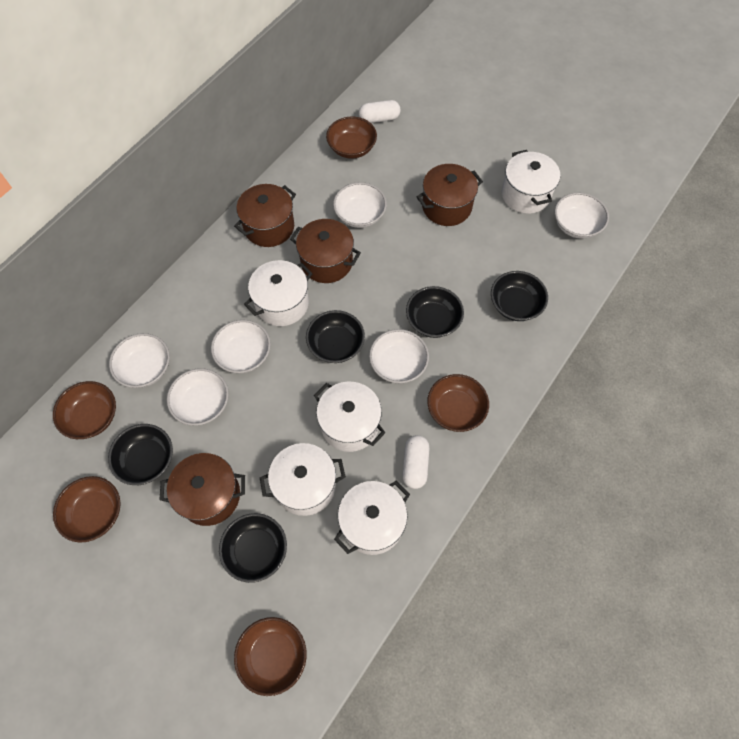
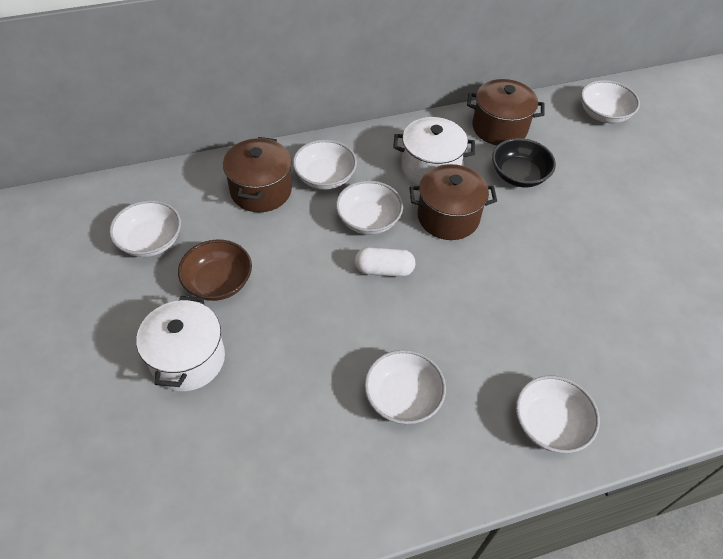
black bowl: [108,424,173,485] [219,513,287,583] [306,310,365,363] [406,286,464,338] [491,271,548,321] = 5 -> [492,138,556,187] = 1
brown bowl: [53,381,116,439] [53,476,121,542] [234,617,307,696] [326,117,377,159] [427,374,489,432] = 5 -> [178,240,252,301] = 1
brown pot: [160,453,245,526] [234,184,296,247] [290,219,361,283] [417,164,483,226] = 4 -> [223,137,292,212] [409,164,497,240] [467,79,545,145] = 3
white capsule: [359,100,400,123] [403,435,429,489] = 2 -> [355,247,415,277] = 1
white pot: [244,260,313,326] [260,443,346,516] [314,382,385,452] [334,481,410,555] [502,150,560,214] = 5 -> [136,296,225,391] [393,117,475,185] = 2

